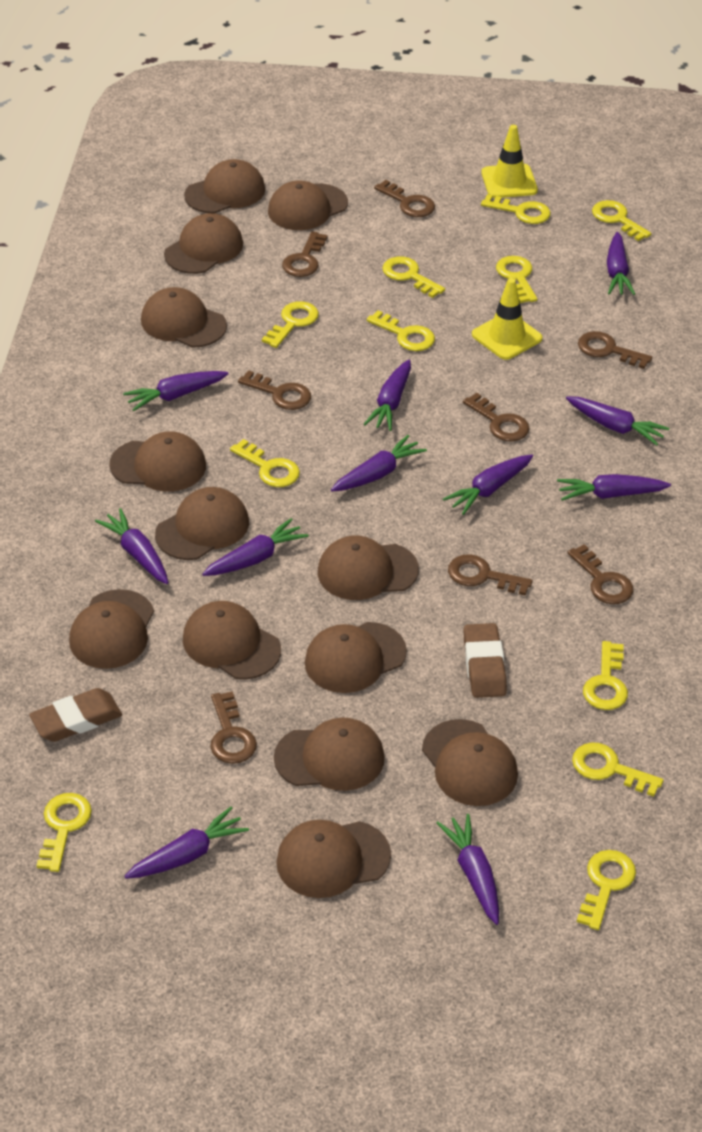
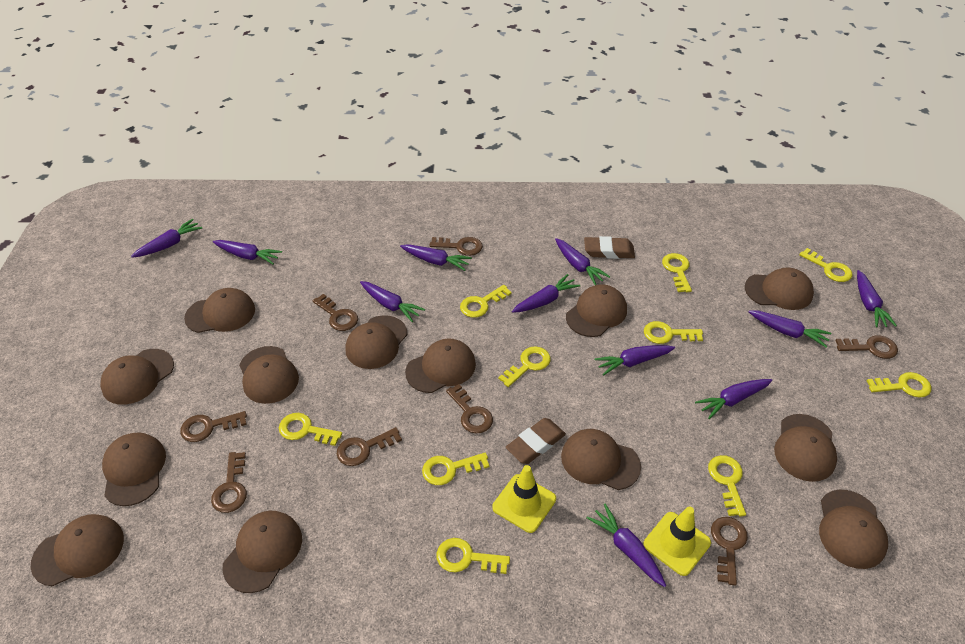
yellow key: [36,793,92,872] [230,439,300,487] [262,301,319,348] [367,310,435,351] [382,257,445,298] [481,194,551,224] [496,256,537,303] [572,742,664,797] [577,850,636,930] [583,641,628,710] [592,200,651,241] = 11 -> [279,413,342,446] [422,453,490,485] [436,538,510,574] [460,285,512,318] [498,346,551,387] [644,321,703,344] [662,253,692,292] [708,455,746,517] [799,248,853,282] [867,372,931,398] = 10

